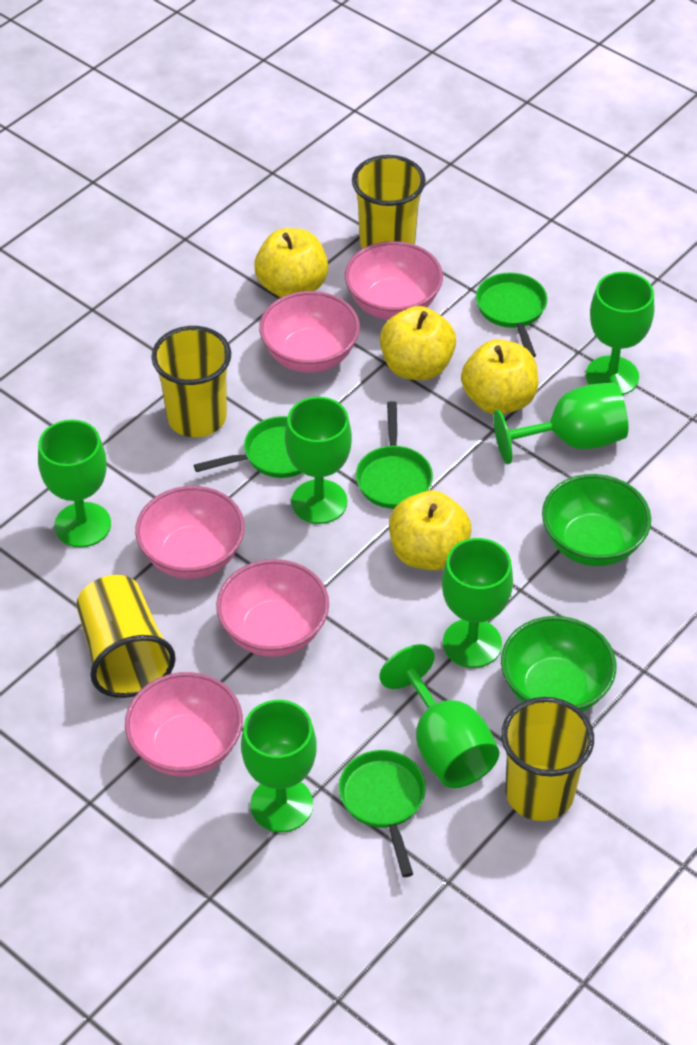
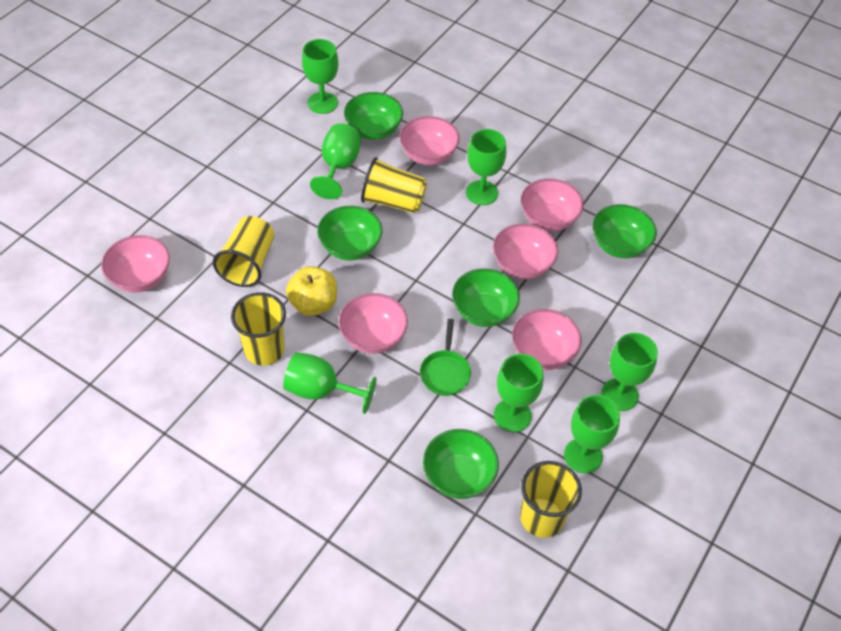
green bowl: [501,616,616,712] [542,474,651,566] = 2 -> [317,206,382,260] [344,92,403,140] [423,429,499,499] [452,268,520,327] [592,204,657,258] = 5
green pan: [194,416,301,478] [339,750,426,877] [356,401,433,509] [476,272,547,357] = 4 -> [420,319,471,396] = 1
pink bowl: [125,672,243,777] [135,486,245,579] [216,559,329,657] [259,291,360,373] [345,241,443,320] = 5 -> [101,235,170,292] [338,293,408,354] [399,116,460,165] [493,224,558,279] [512,309,582,370] [521,178,584,231] = 6
yellow apple: [254,228,328,297] [380,306,456,380] [389,491,471,570] [461,339,538,415] = 4 -> [286,266,337,316] = 1

